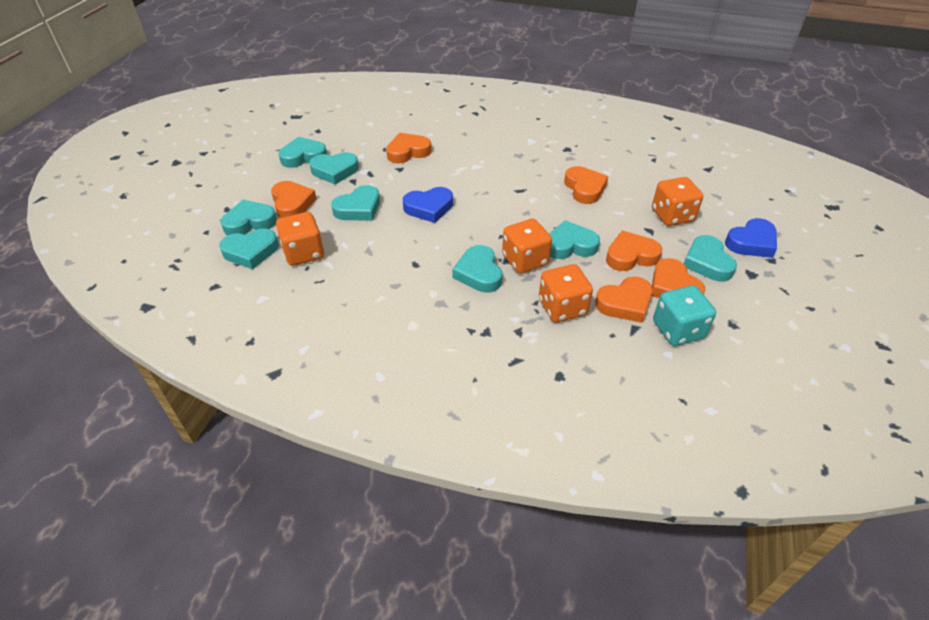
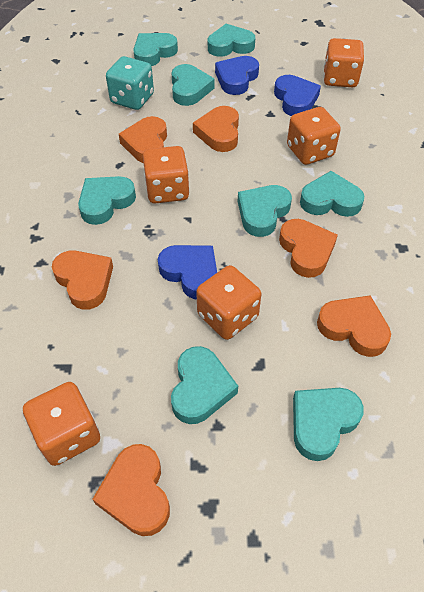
blue heart: [403,187,453,223] [725,218,777,258] = 2 -> [158,245,217,299] [215,56,259,95] [274,75,321,116] = 3
orange dice: [276,212,324,266] [502,219,552,274] [539,264,593,322] [652,177,703,226] = 4 -> [23,382,100,466] [143,146,189,203] [196,265,261,340] [287,107,341,165] [324,38,364,87] = 5

